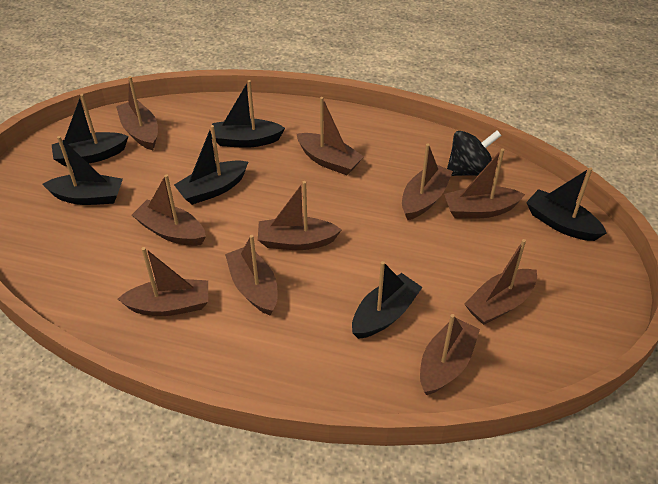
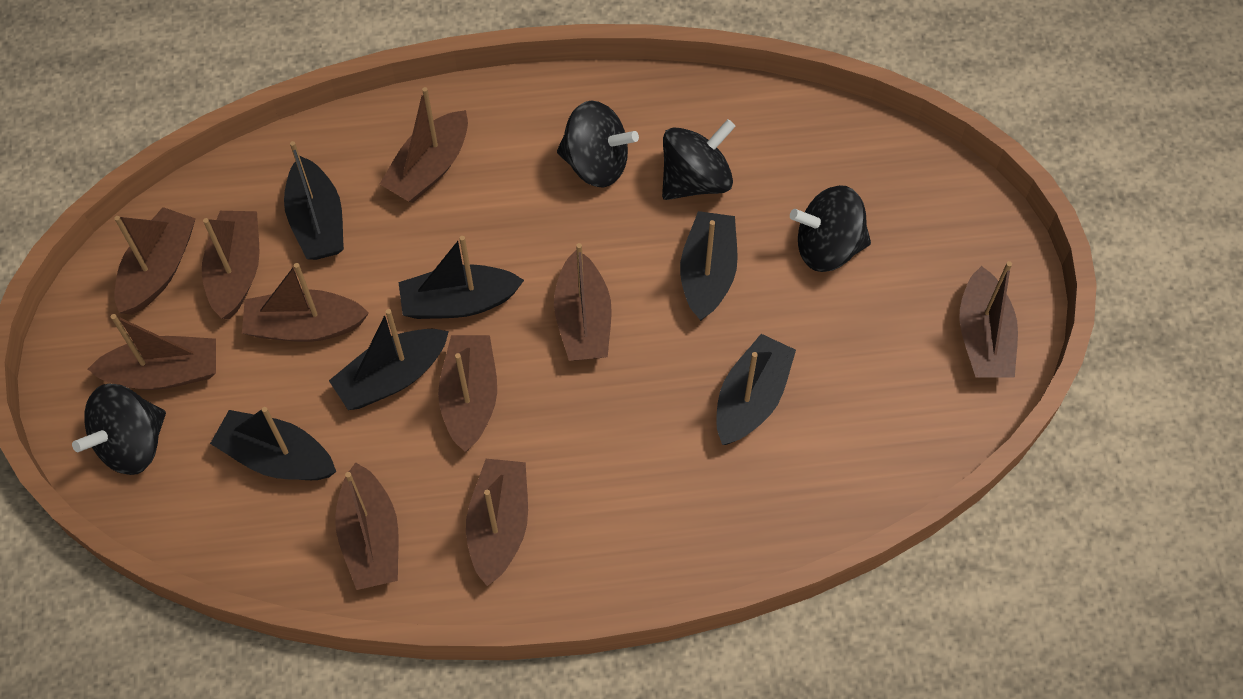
black spinning top: [447,130,502,176] = 1 -> [72,384,166,475] [557,100,639,188] [662,119,736,200] [790,185,871,272] = 4

